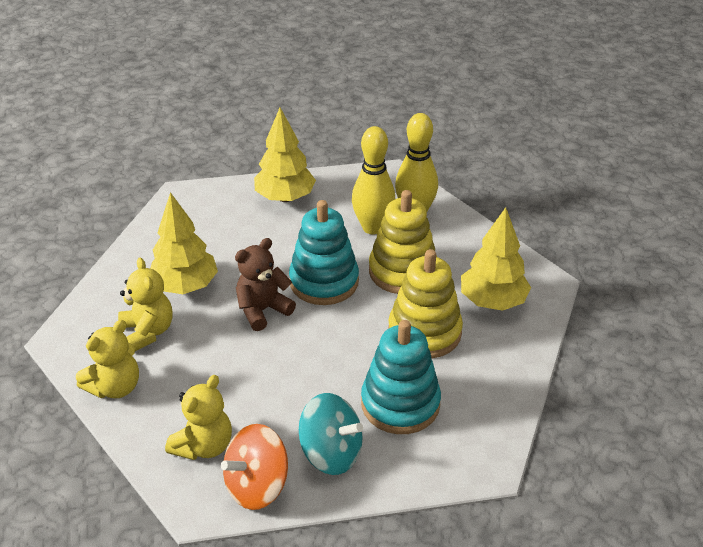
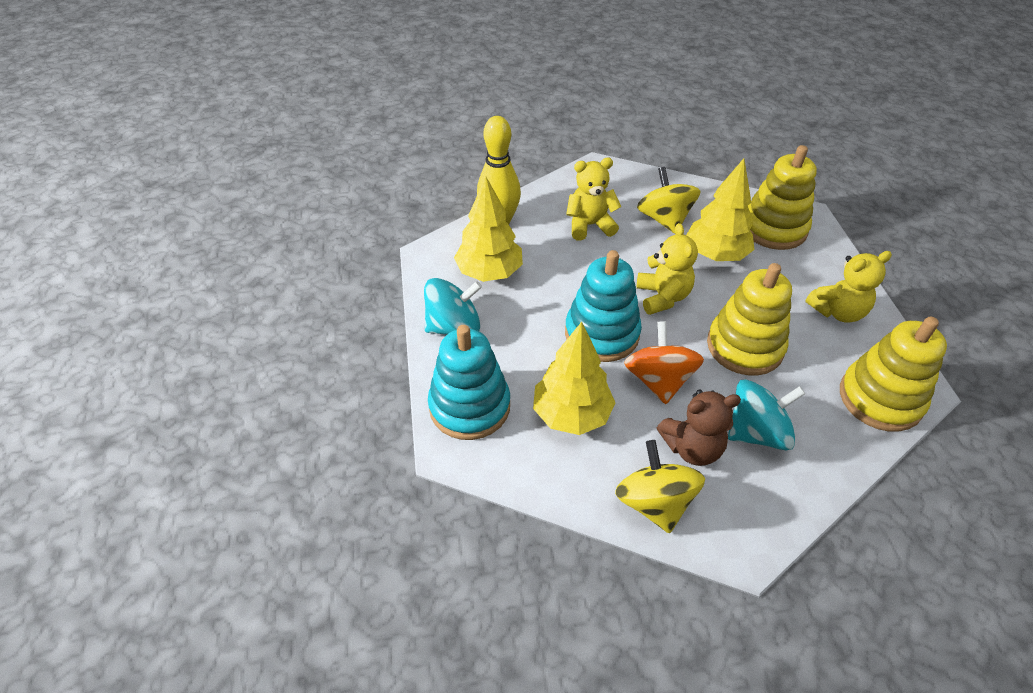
turquoise spinning top: [299,393,363,475] = 1 -> [424,278,482,334] [728,379,805,450] = 2
yellow bowling pin: [352,126,395,234] [395,113,438,212] = 2 -> [477,116,521,224] = 1
yellow spinning top: none = 0 -> [615,440,705,534] [637,167,701,233] = 2
yellow stacking toy: [369,190,437,294] [388,249,463,358] = 2 -> [707,263,792,376] [748,145,817,250] [840,317,947,432] = 3

